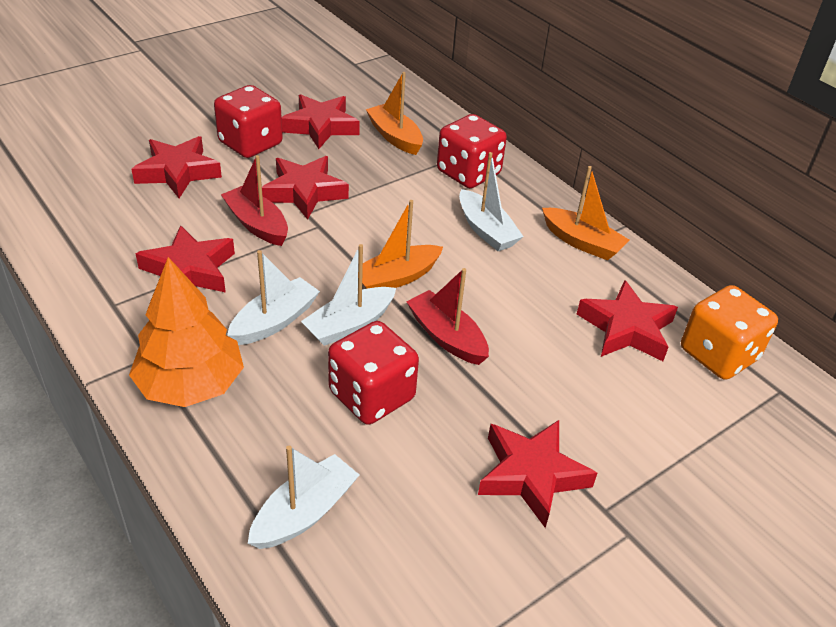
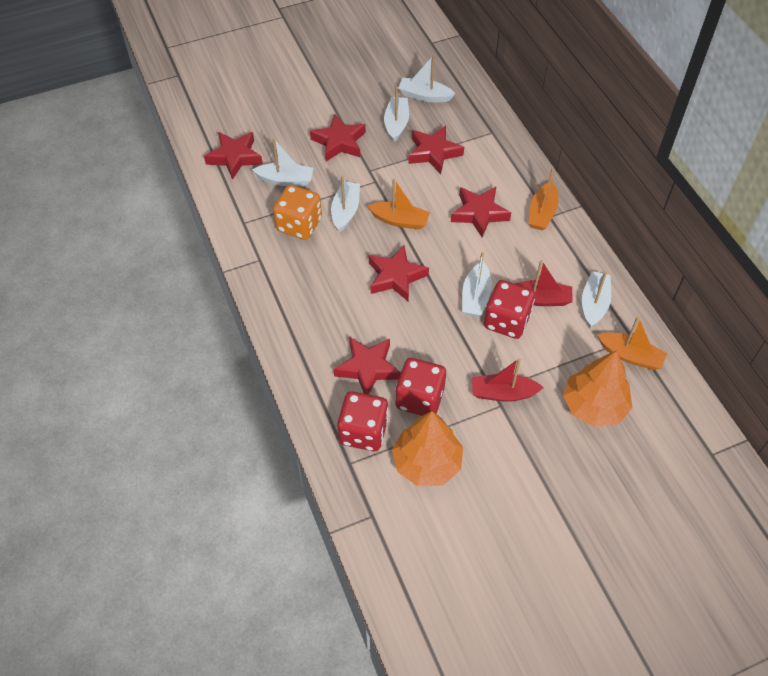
orange tree: [129,257,244,407] = 1 -> [392,411,463,486] [563,350,632,427] = 2
white boat: [227,250,320,345] [248,446,359,549] [301,244,396,346] [459,152,524,251] = 4 -> [252,138,313,186] [331,176,360,232] [384,86,409,142] [398,55,456,102] [462,252,492,317] [582,271,611,328] = 6

